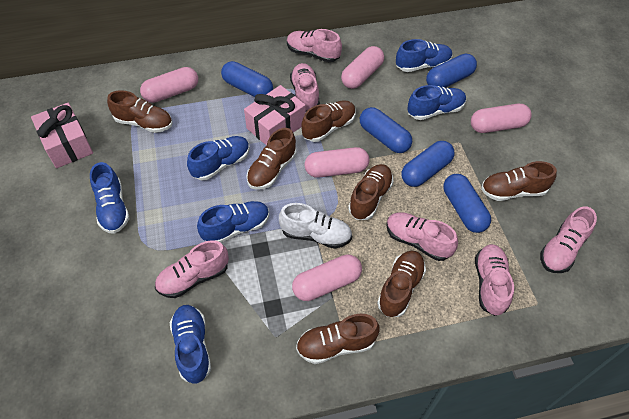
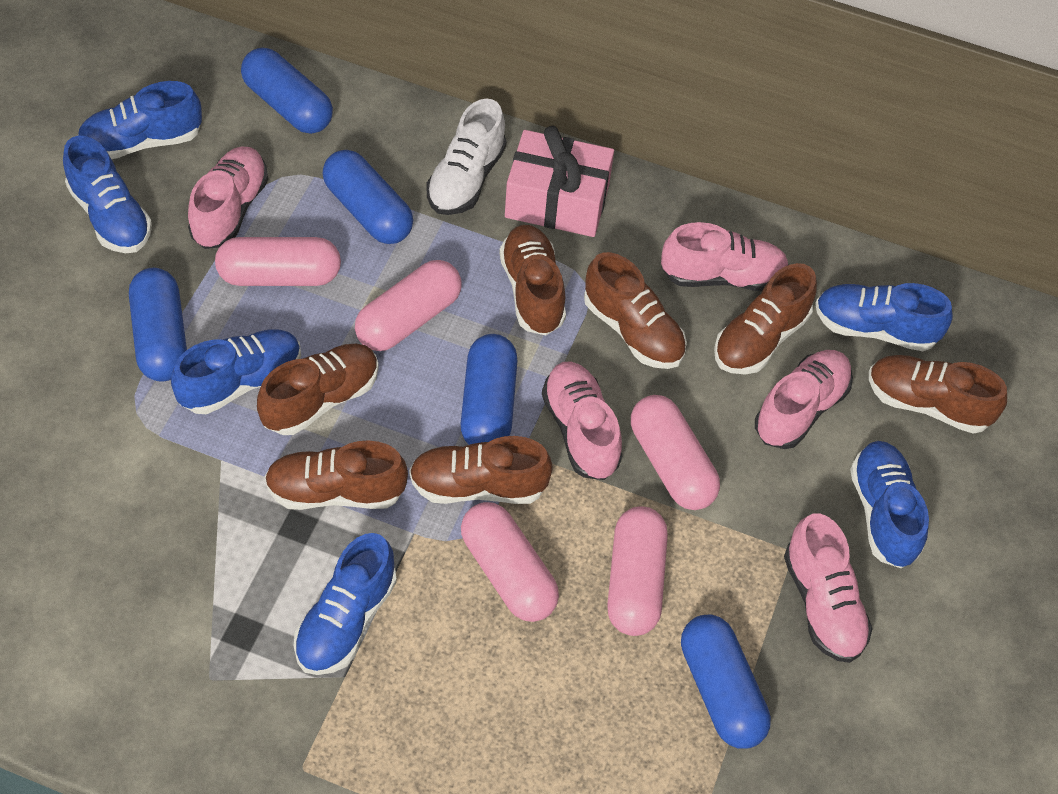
pink gift: [31,103,93,168] [244,85,306,145] = 2 -> [505,126,614,237] = 1
pink shoe: [155,240,229,298] [287,29,342,62] [290,63,320,112] [386,213,458,261] [475,244,514,316] [540,206,597,273] = 6 -> [188,147,268,249] [542,362,622,480] [661,222,788,291] [755,350,853,449] [784,513,873,663] = 5

